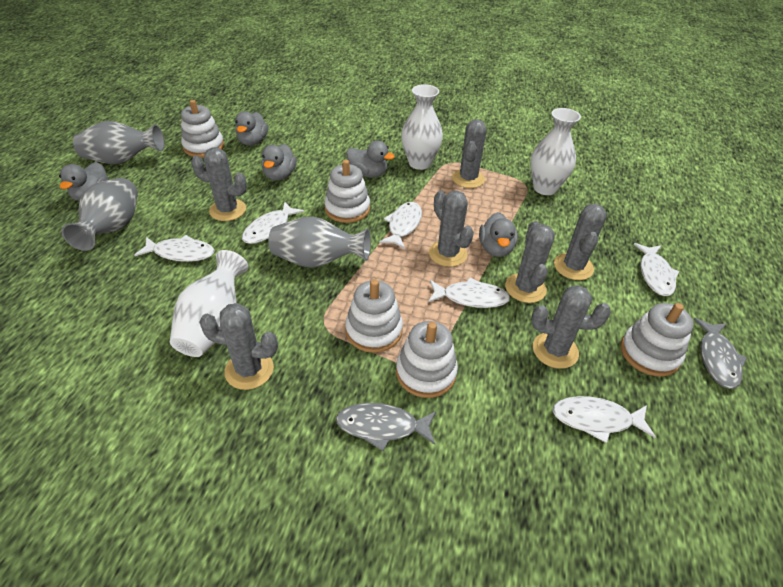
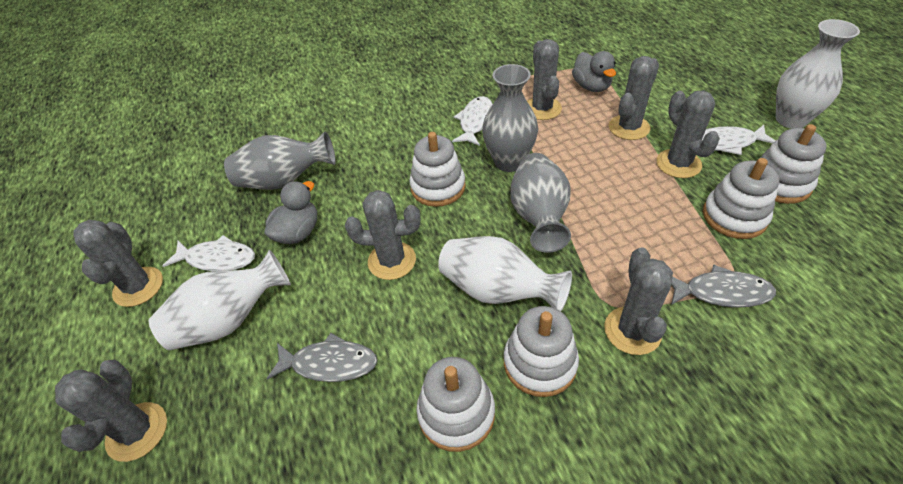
grey duck: [59,162,109,201] [235,111,268,145] [262,144,297,181] [346,141,395,178] [479,212,518,257] = 5 -> [264,181,317,244] [572,51,616,92] = 2
white fish: [134,235,215,262] [242,202,304,244] [379,202,422,249] [428,277,510,308] [552,396,656,443] [634,243,680,296] = 6 -> [162,235,255,271] [452,96,493,146] [702,125,776,155] = 3

